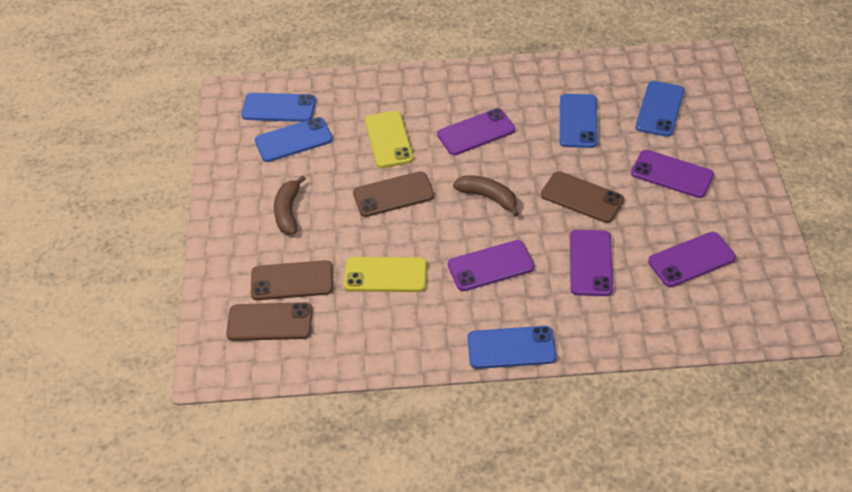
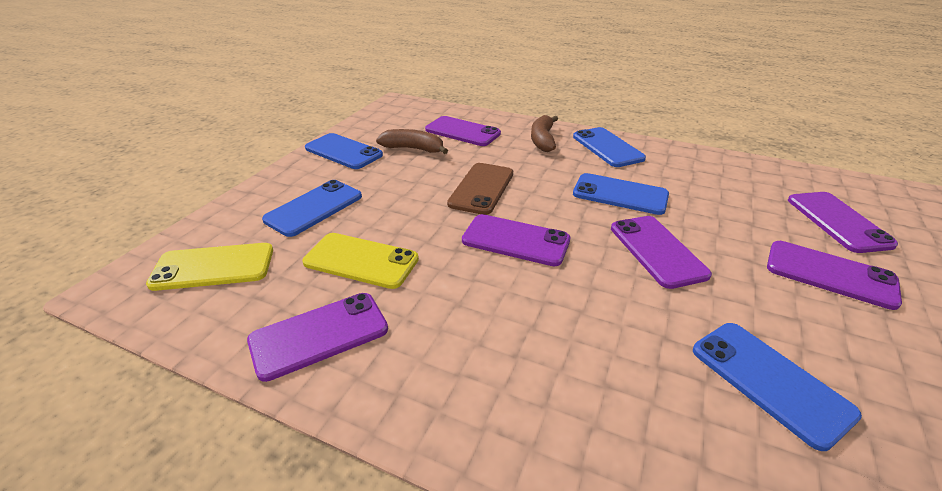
brown phone: [226,302,313,341] [251,260,333,300] [353,171,434,217] [541,171,624,223] = 4 -> [447,163,513,215] = 1
purple phone: [437,108,515,155] [448,240,534,291] [570,230,613,296] [631,150,714,198] [648,232,736,287] = 5 -> [247,293,388,382] [425,116,501,146] [462,214,570,266] [611,216,712,289] [767,241,902,310] [788,192,898,253] = 6

